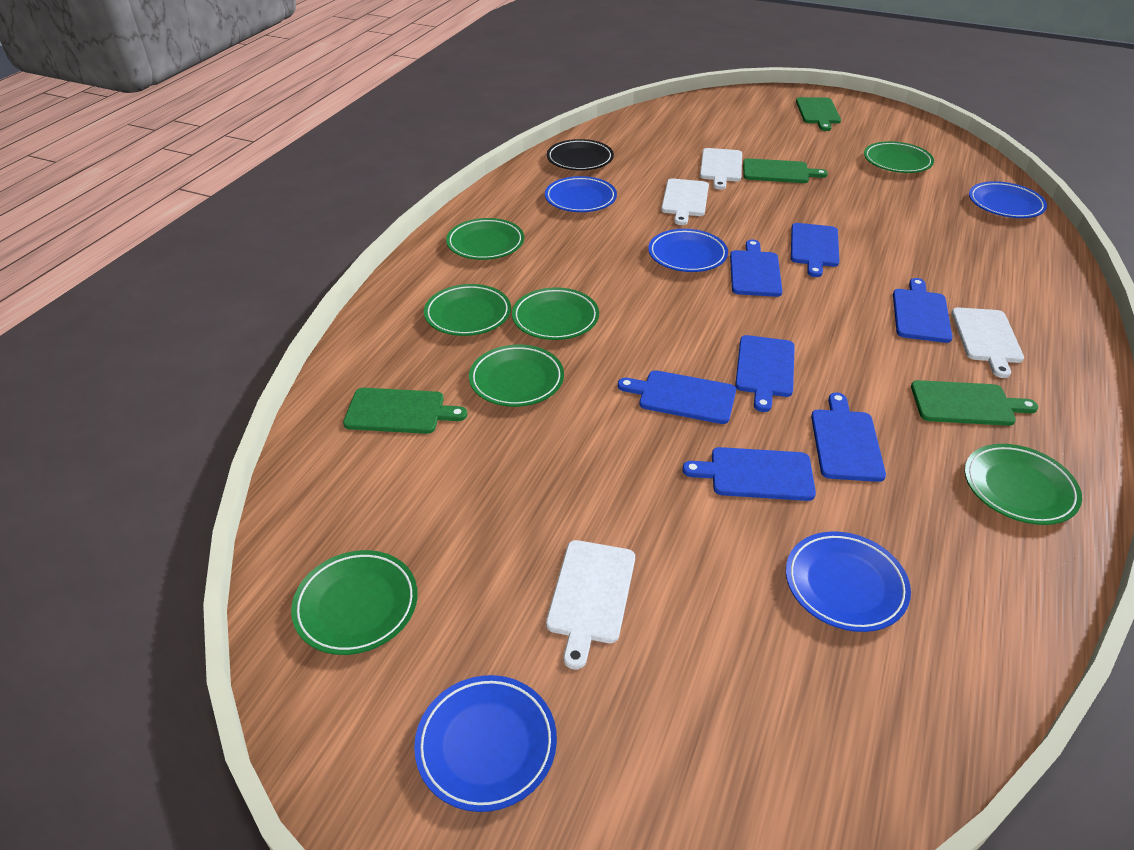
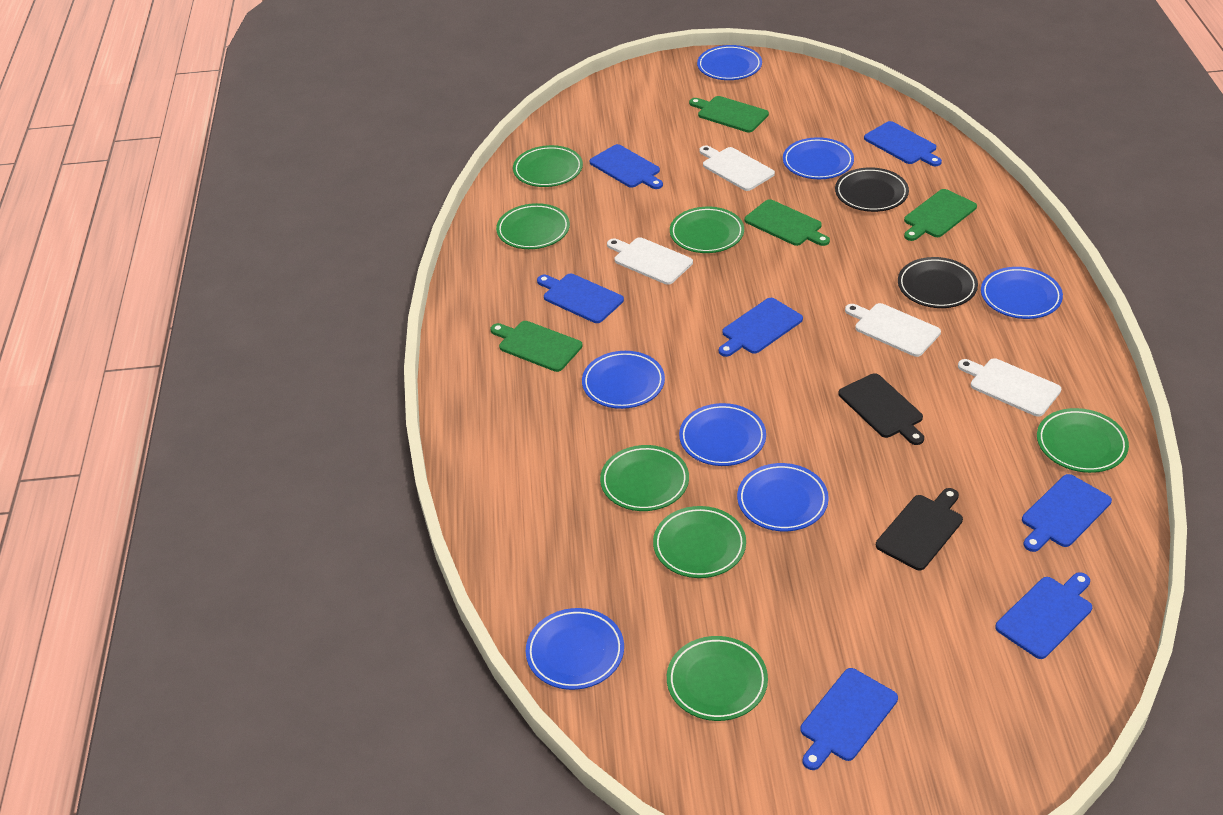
black cutting board: none = 0 -> [838,373,924,445] [876,488,963,570] = 2
black plate: [547,139,614,171] = 1 -> [835,167,909,212] [898,257,978,308] = 2
blue plate: [414,675,557,812] [545,176,617,212] [648,229,728,272] [786,531,911,632] [969,181,1047,218] = 5 -> [526,608,624,690] [582,351,665,409] [679,403,766,466] [697,45,762,80] [737,463,829,531] [783,137,854,179] [981,267,1063,319] = 7

